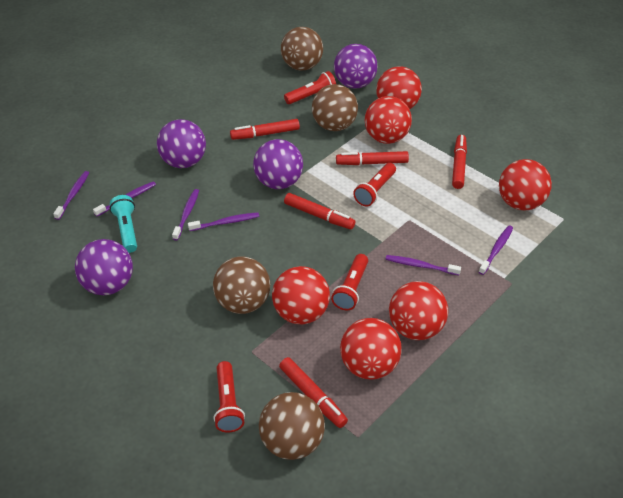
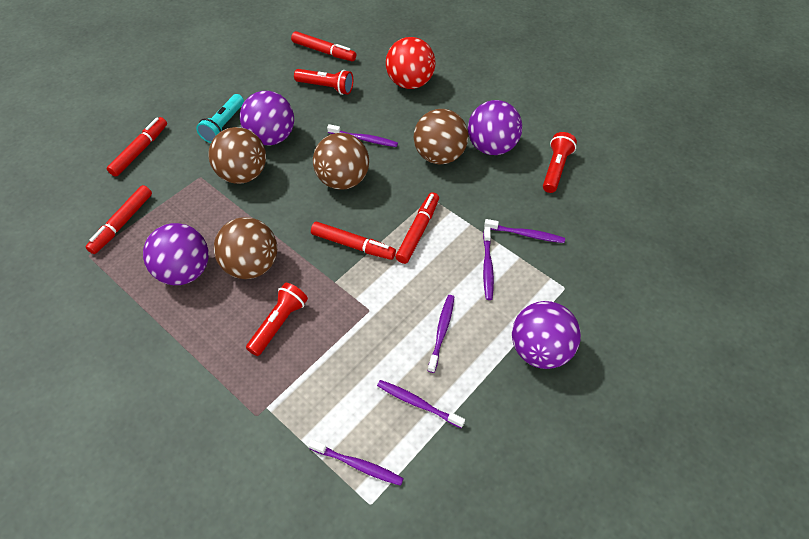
red ball: [272,266,330,325] [340,318,402,380] [365,96,412,144] [376,66,422,109] [389,281,448,340] [499,159,552,211] = 6 -> [386,37,435,89] = 1
red flashlight: [214,361,245,433] [284,71,336,104] [331,254,368,310] [353,163,396,207] = 4 -> [246,283,308,356] [294,69,353,95] [543,132,577,193] = 3

